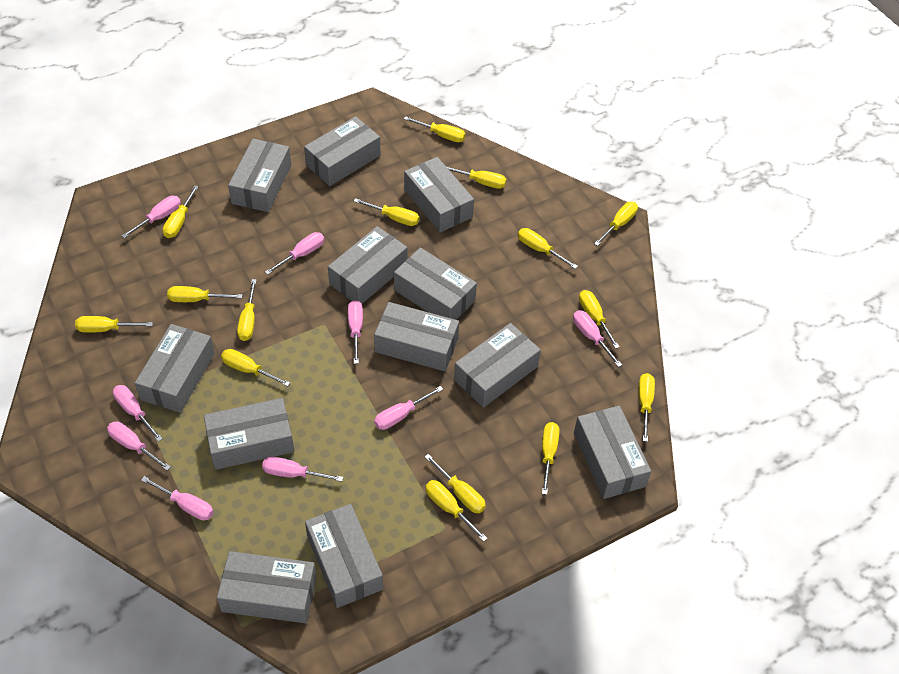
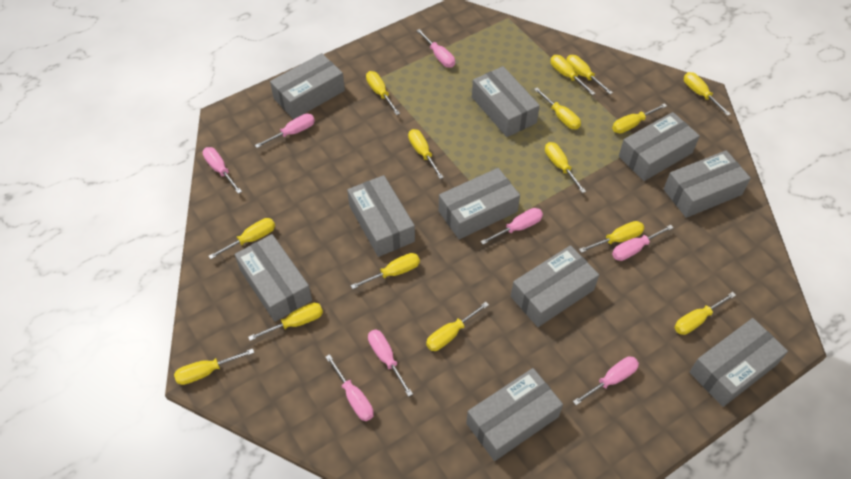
grey box: [135,324,215,413] [204,398,294,470] [217,551,317,623] [228,139,291,212] [304,116,381,186] [305,504,383,608] [328,226,407,304] [374,302,459,371] [394,248,477,320] [404,157,474,232] [454,323,541,408] [574,406,652,499] = 12 -> [235,234,312,322] [270,53,345,119] [347,175,415,257] [439,168,520,239] [466,368,563,461] [472,66,540,137] [511,245,599,327] [618,112,700,181] [664,150,751,218] [689,318,788,407] = 10
pink screwdriver: [107,421,171,471] [113,385,163,442] [121,196,181,238] [141,476,214,521] [262,456,344,482] [265,232,324,275] [348,300,363,364] [374,386,443,430] [573,310,622,367] = 9 -> [203,147,242,194] [255,114,315,148] [326,354,374,421] [368,330,413,397] [416,29,455,68] [480,208,543,245] [573,356,639,405] [612,225,674,261] = 8

